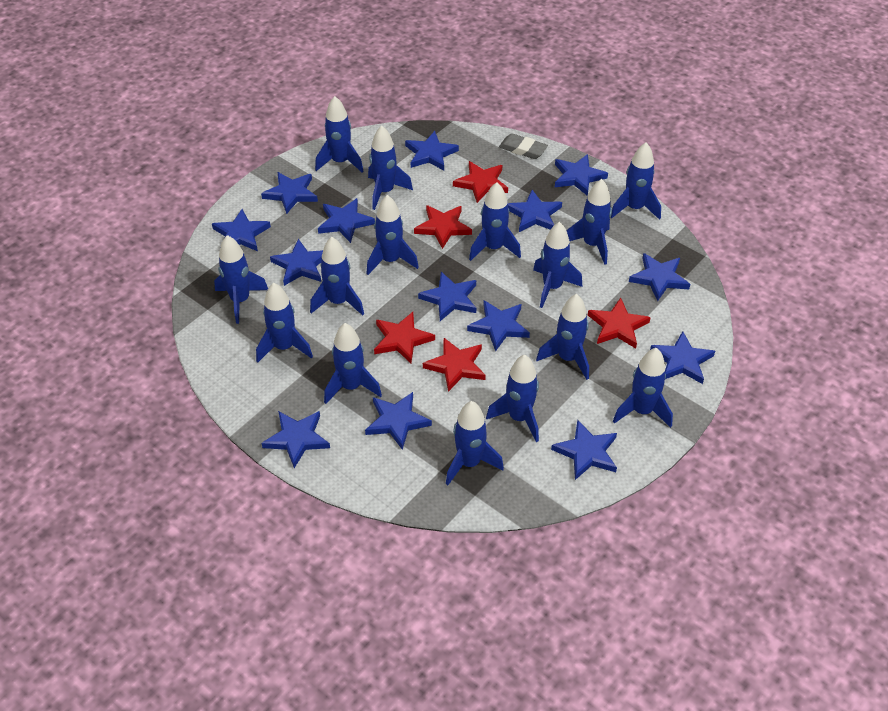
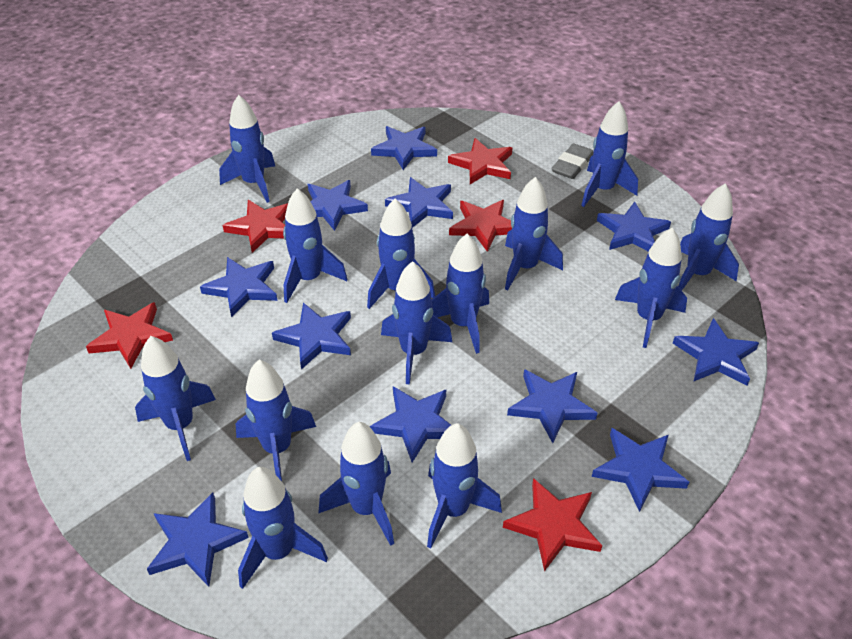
blue rocket: [214,235,268,324] [256,283,313,363] [310,237,364,316] [315,96,364,173] [324,323,382,404] [366,195,419,275] [368,126,413,210] [446,401,504,485] [469,182,521,261] [486,355,539,442] [533,222,583,308] [536,294,589,380] [567,179,612,265] [611,142,661,220] [613,348,673,428] = 15 -> [135,336,216,461] [219,95,275,203] [236,360,316,481] [238,467,328,589] [283,188,347,303] [319,422,394,546] [367,199,435,309] [381,261,452,385] [427,423,502,549] [432,233,489,354] [505,177,563,290] [581,101,638,207] [615,228,687,348] [678,183,739,291] = 14
blue star: [212,209,271,251] [261,172,318,214] [261,411,330,468] [270,239,323,286] [318,198,375,243] [365,392,432,450] [405,131,459,171] [418,272,476,321] [467,300,530,351] [508,190,562,232] [551,419,617,480] [555,154,608,196] [629,253,690,301] [650,331,715,384] = 14 -> [147,493,249,587] [200,257,278,317] [272,303,351,370] [308,180,368,231] [370,386,451,462] [371,126,437,170] [385,177,453,228] [507,369,597,443] [592,428,689,512] [597,202,671,252] [673,318,759,386] = 11

